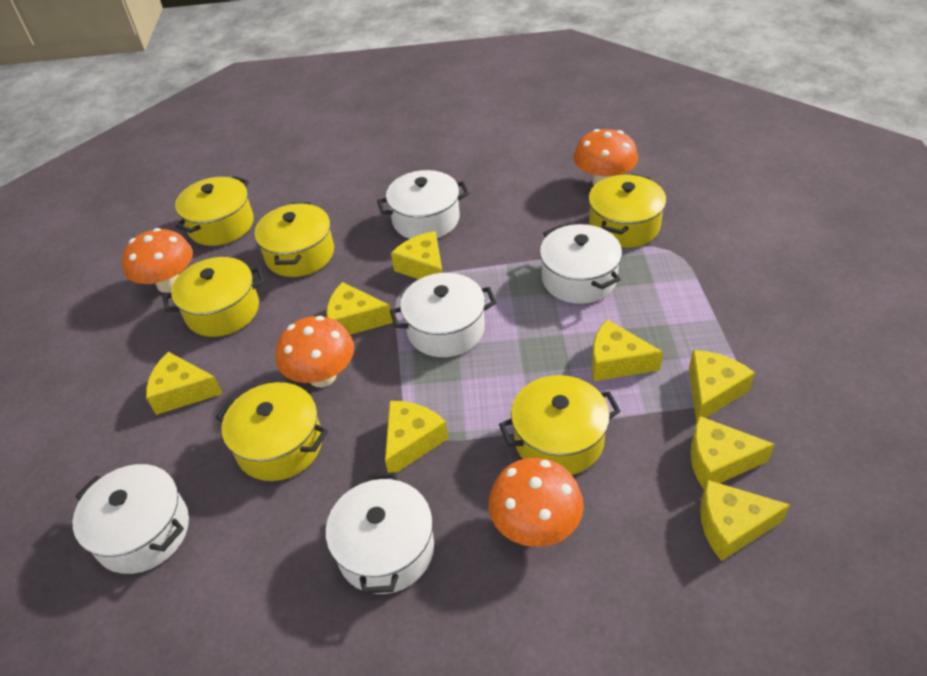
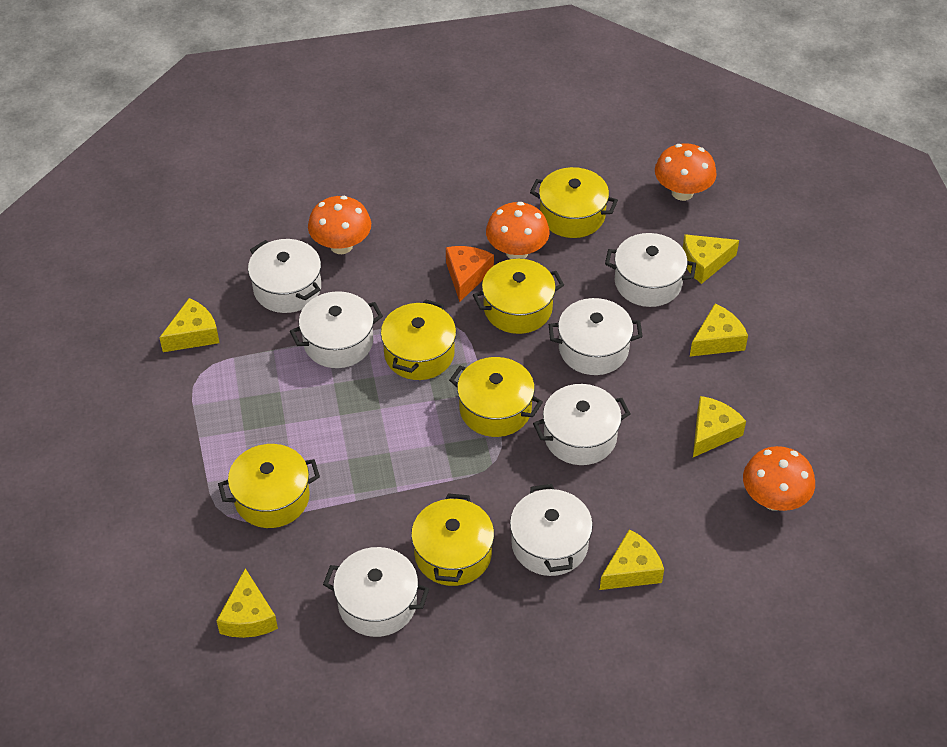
orange cheese: none = 0 -> [446,246,494,302] = 1
white pot: [73,464,189,574] [326,472,434,594] [377,170,469,239] [390,273,496,357] [540,224,622,304] = 5 -> [248,239,321,313] [290,291,383,368] [323,547,429,637] [510,484,593,576] [533,384,630,465] [549,298,643,375] [605,233,696,307] = 7
yellow cheese: [146,352,223,415] [326,282,393,335] [385,401,448,473] [391,231,443,279] [592,319,663,381] [689,350,755,423] [690,416,775,489] [700,480,790,561] = 8 -> [159,298,219,352] [216,568,278,638] [600,529,664,590] [683,234,739,284] [690,304,748,357] [693,396,746,457] = 6

